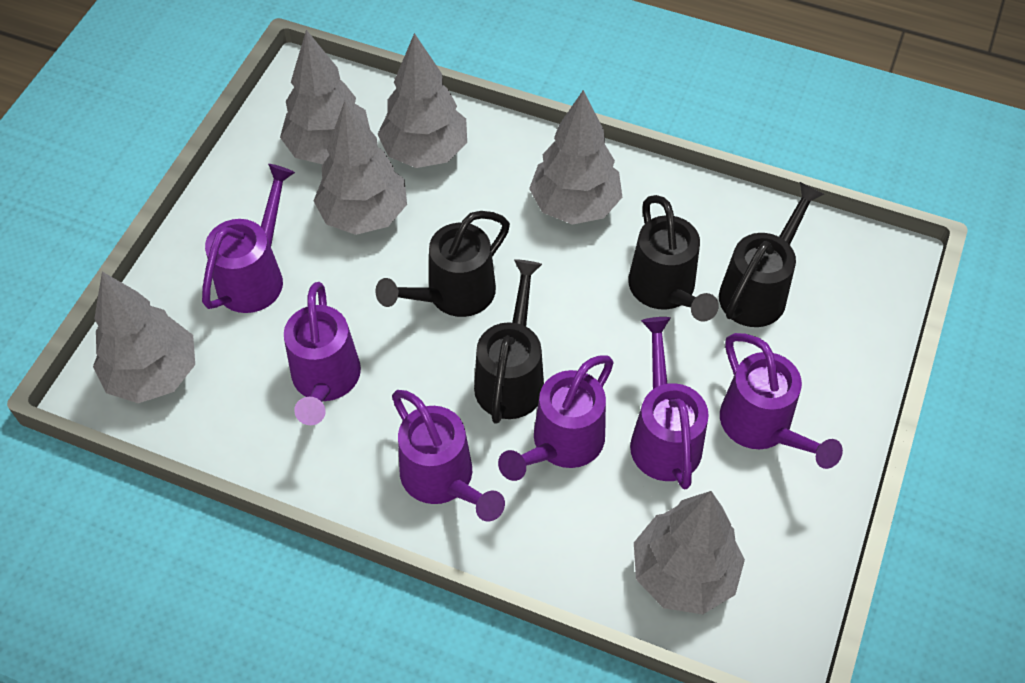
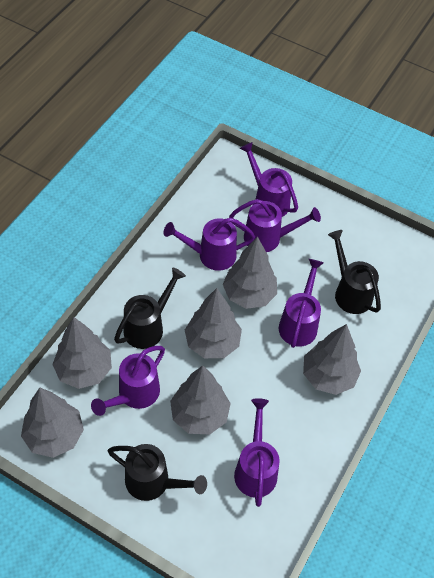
black watering can: [375,211,510,317] [474,259,544,424] [628,195,719,322] [719,182,824,327] = 4 -> [108,444,207,501] [114,267,186,349] [328,230,381,314] = 3

